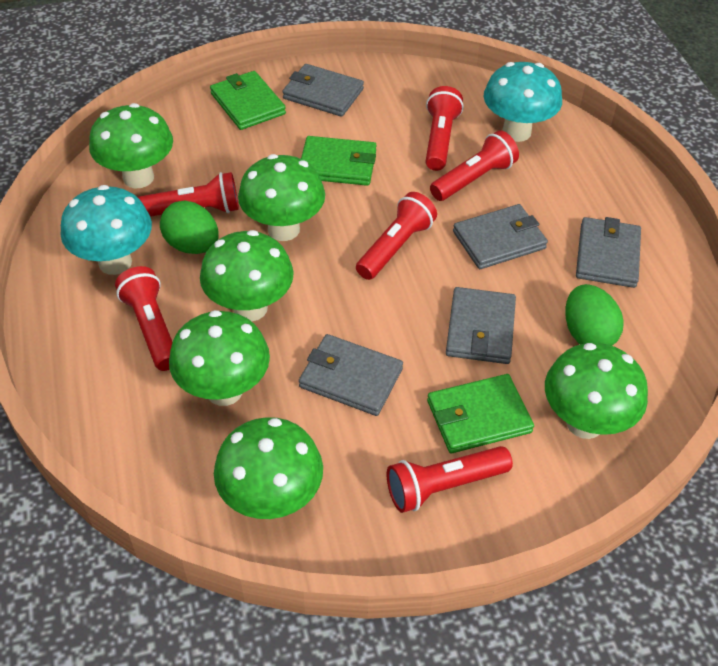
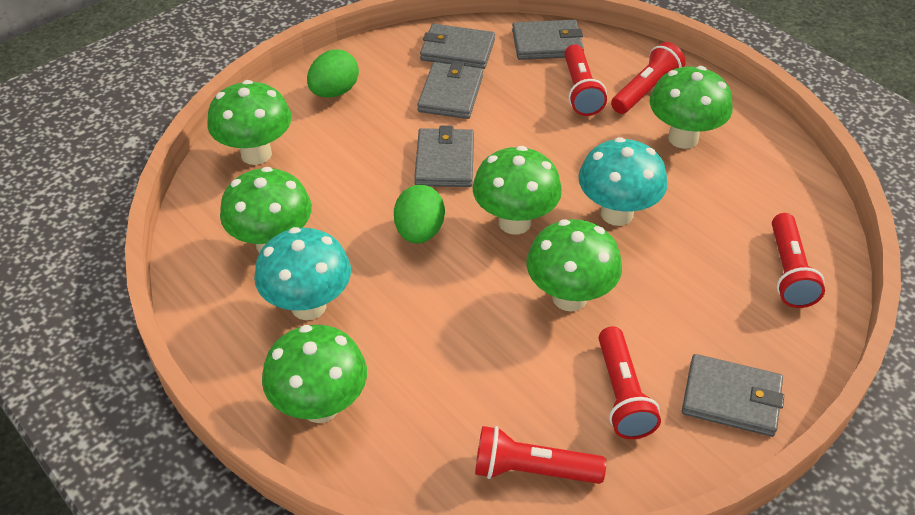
green wallet: [210,71,286,130] [301,136,377,186] [427,374,534,453] = 3 -> none = 0
red flashlight: [115,266,172,371] [138,172,239,217] [356,192,437,280] [387,446,513,513] [425,86,464,171] [430,130,519,201] = 6 -> [475,426,606,484] [564,44,607,116] [599,327,661,439] [611,42,686,114] [772,213,825,308] = 5

